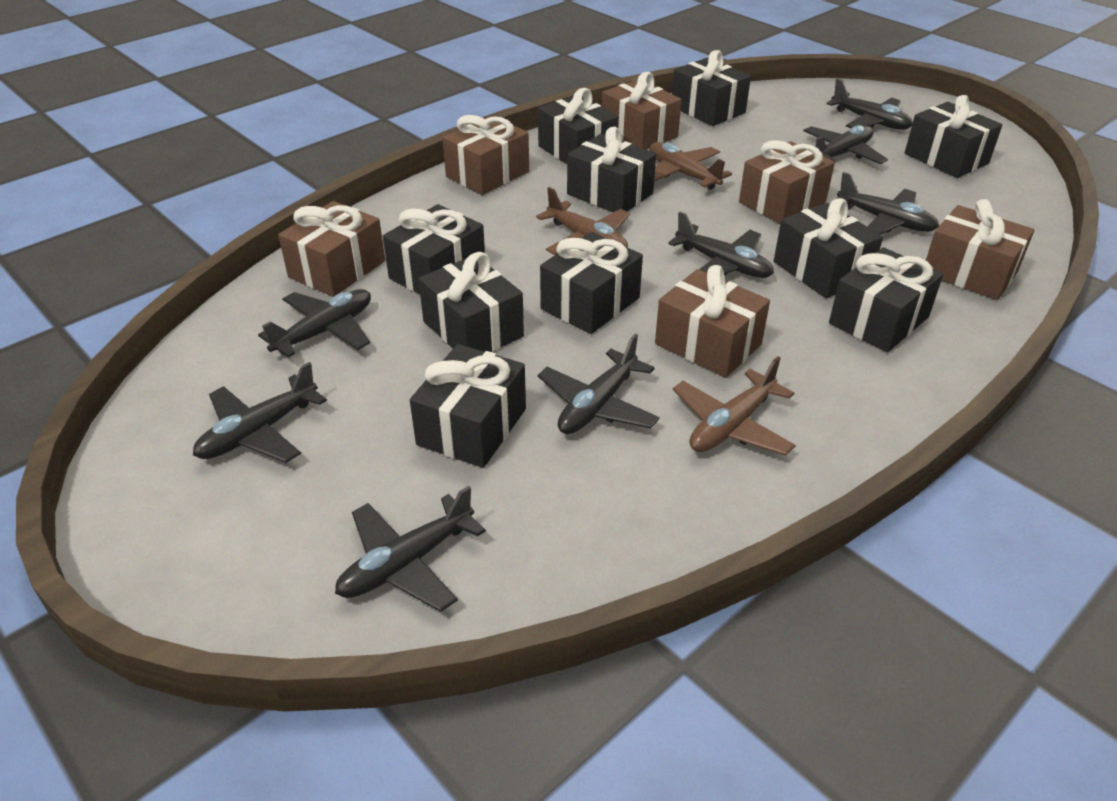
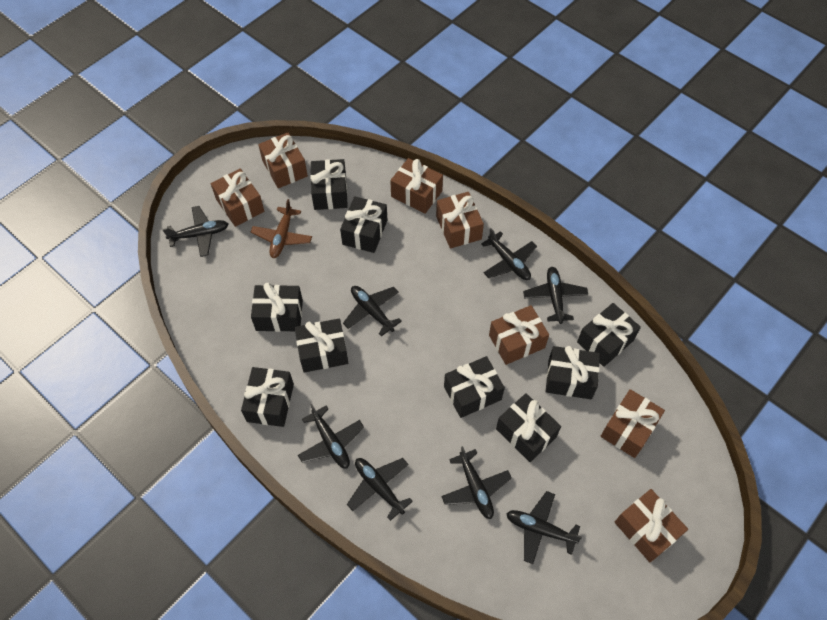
black gift: [383,204,485,294] [410,344,526,468] [418,252,524,352] [538,88,619,164] [540,232,643,334] [567,127,656,212] [672,50,751,126] [774,198,883,298] [829,247,943,352] [905,95,1002,178] = 10 -> [241,367,294,427] [251,283,303,332] [295,318,348,373] [310,159,348,210] [340,196,387,253] [444,356,505,418] [496,393,561,462] [546,346,600,399] [577,303,641,367] = 9
brown gift: [278,201,385,297] [442,115,529,195] [602,72,682,150] [655,265,770,378] [739,140,835,224] [926,199,1034,300] = 6 -> [211,169,264,227] [258,133,308,188] [390,158,443,214] [436,192,484,248] [489,305,549,365] [601,389,665,458] [614,489,688,562] = 7
brown plane: [536,187,630,255] [650,142,732,190] [673,356,796,456] = 3 -> [250,199,312,258] = 1

